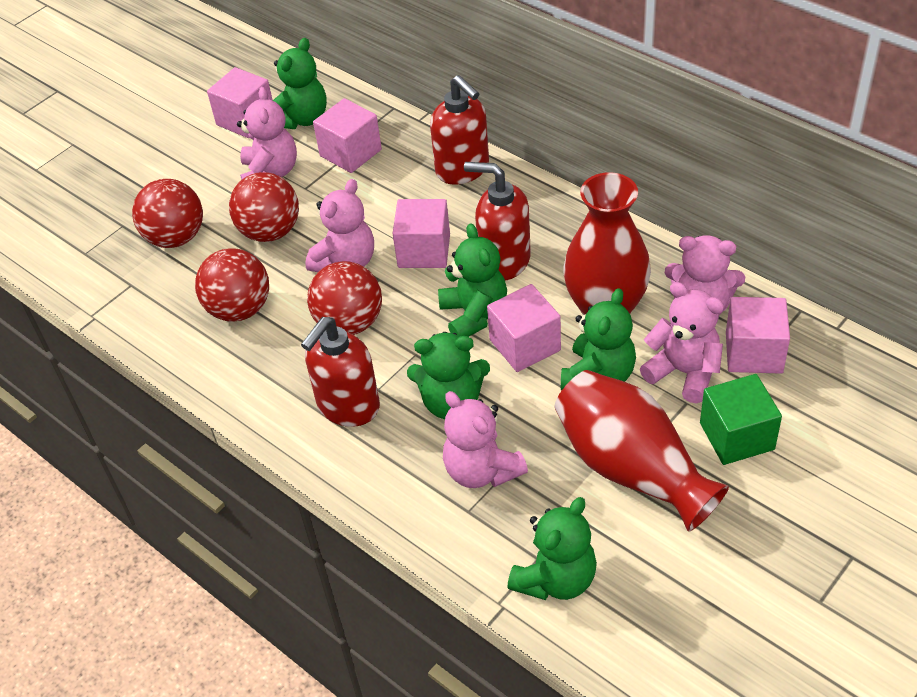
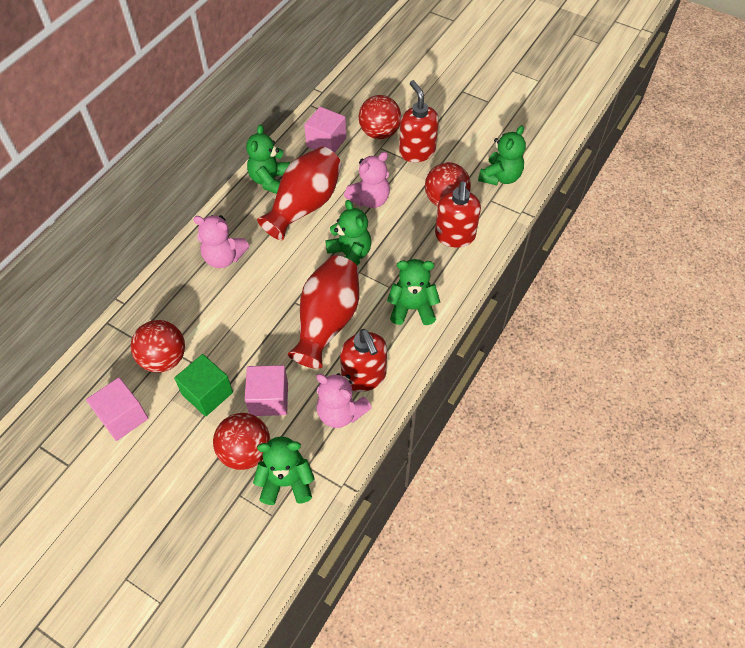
pink cube: [207,67,273,138] [313,98,382,173] [392,199,450,268] [487,284,561,372] [726,297,790,374] = 5 -> [86,377,148,441] [245,365,288,416] [304,107,346,153] = 3
pink teddy bear: [237,87,297,180] [305,179,374,272] [443,391,528,488] [640,282,724,403] [665,235,745,315] = 5 -> [193,215,249,268] [316,373,372,428] [344,152,390,208] = 3

